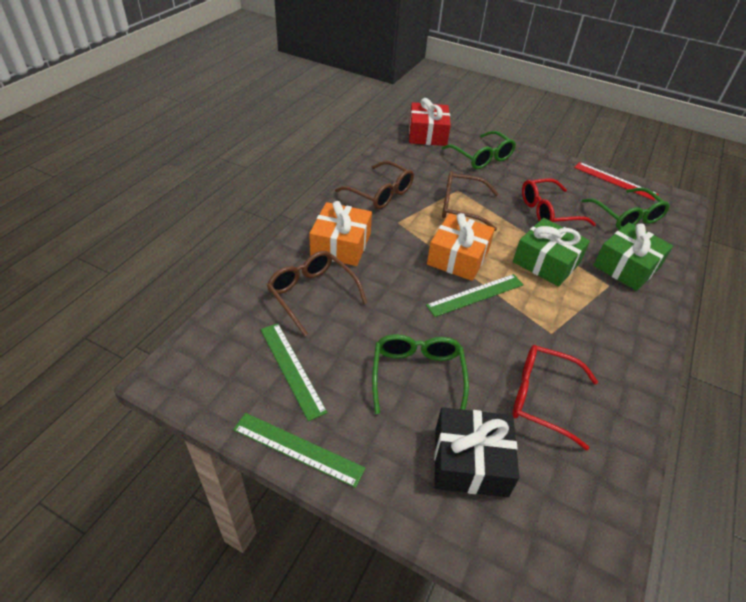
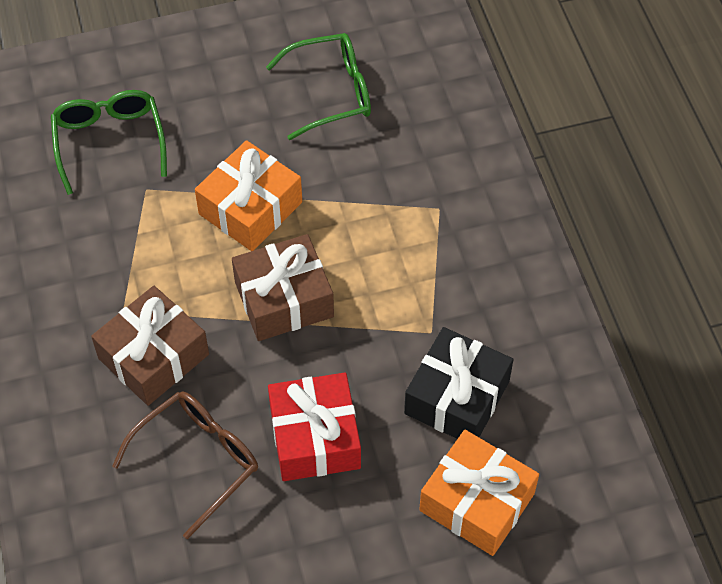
brown gift: none = 0 -> [91,286,209,406] [232,234,334,341] = 2
brown glasses: [267,251,367,336] [335,161,414,209] [442,171,498,231] = 3 -> [112,391,258,539] = 1
green gift: [513,218,590,287] [593,222,673,291] = 2 -> none = 0
green glasses: [372,334,469,414] [442,131,516,169] [582,188,670,230] = 3 -> [51,90,167,195] [266,33,371,140] = 2
green ruler: [233,413,366,488] [260,323,328,421] [426,274,524,317] = 3 -> none = 0
red glasses: [512,345,598,450] [522,178,596,226] = 2 -> none = 0
red ruler: [574,162,659,201] = 1 -> none = 0

